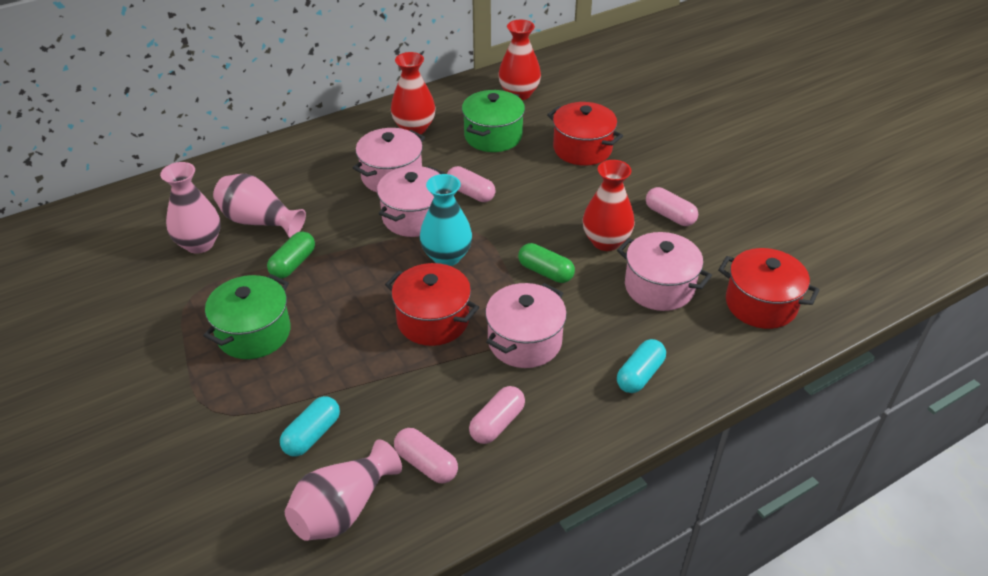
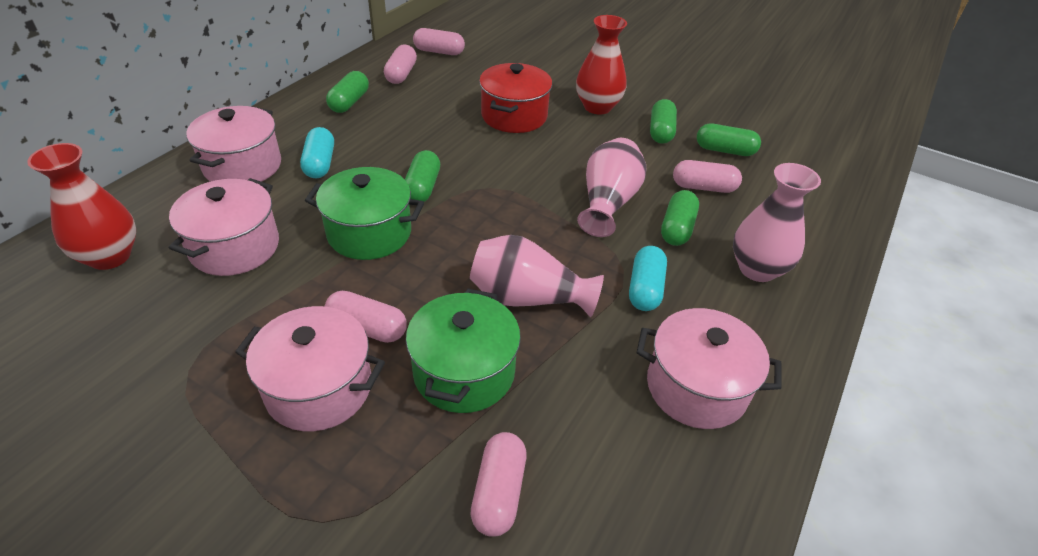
green capsule: [267,231,315,279] [518,243,575,283] = 2 -> [326,71,369,113] [405,150,440,202] [650,99,677,144] [661,190,699,246] [697,123,761,156] = 5
pink capsule: [394,428,458,483] [447,166,496,202] [469,386,525,444] [646,187,698,226] = 4 -> [325,291,407,343] [384,45,417,84] [413,28,465,55] [470,432,526,537] [673,160,742,193] = 5
red pot: [385,263,479,346] [547,102,623,166] [718,248,820,329] = 3 -> [479,63,552,133] = 1
red vase: [391,52,436,134] [498,20,541,100] [583,160,635,251] = 3 -> [27,143,136,270] [576,15,627,115] = 2
turquoise vase: [419,174,472,266] = 1 -> none = 0

